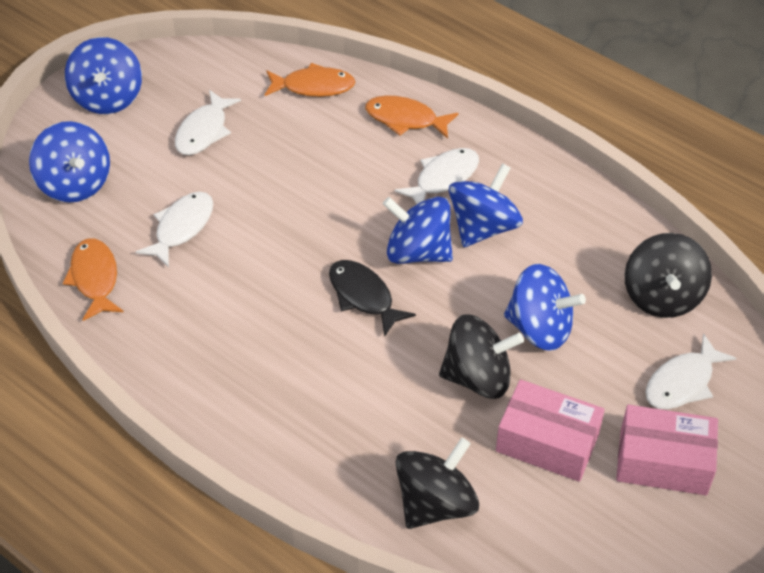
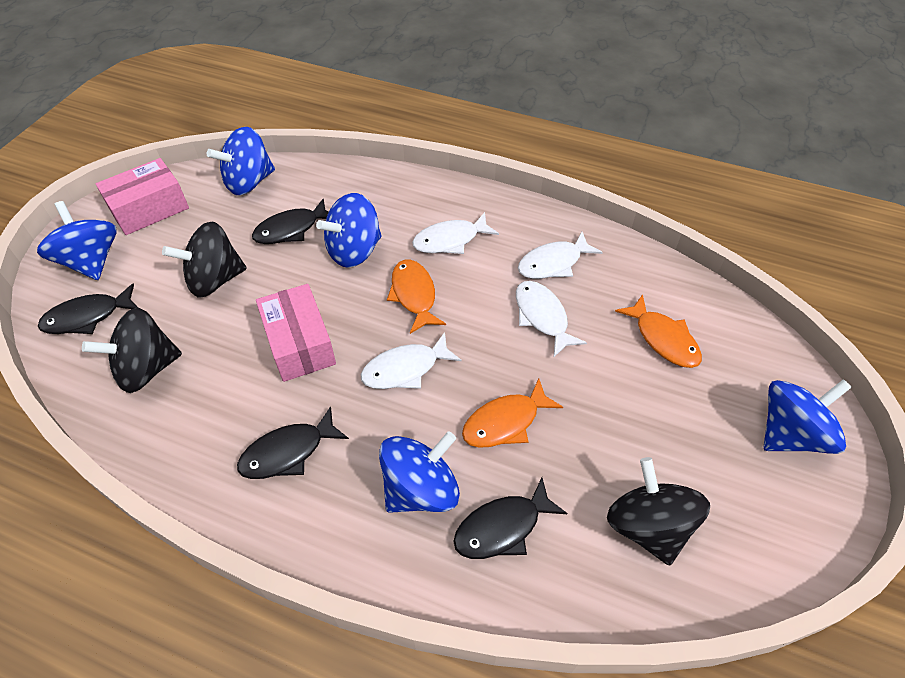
black fish: [329,260,416,337] = 1 -> [38,284,138,334] [237,406,349,479] [252,198,329,244] [453,478,568,559] = 4

